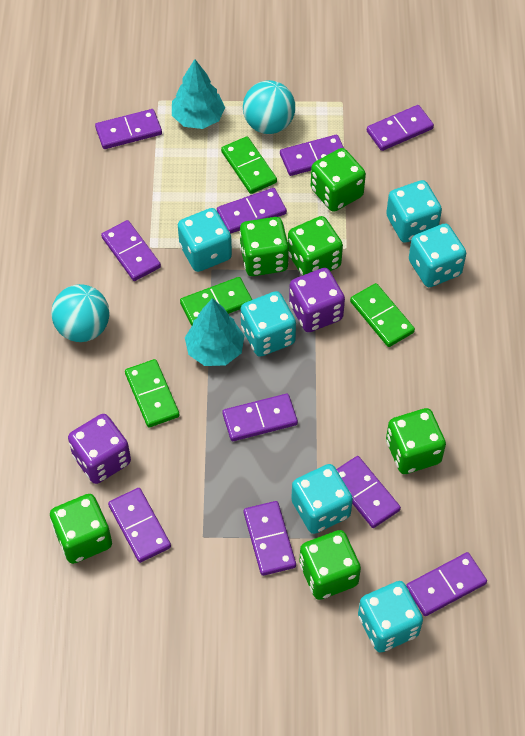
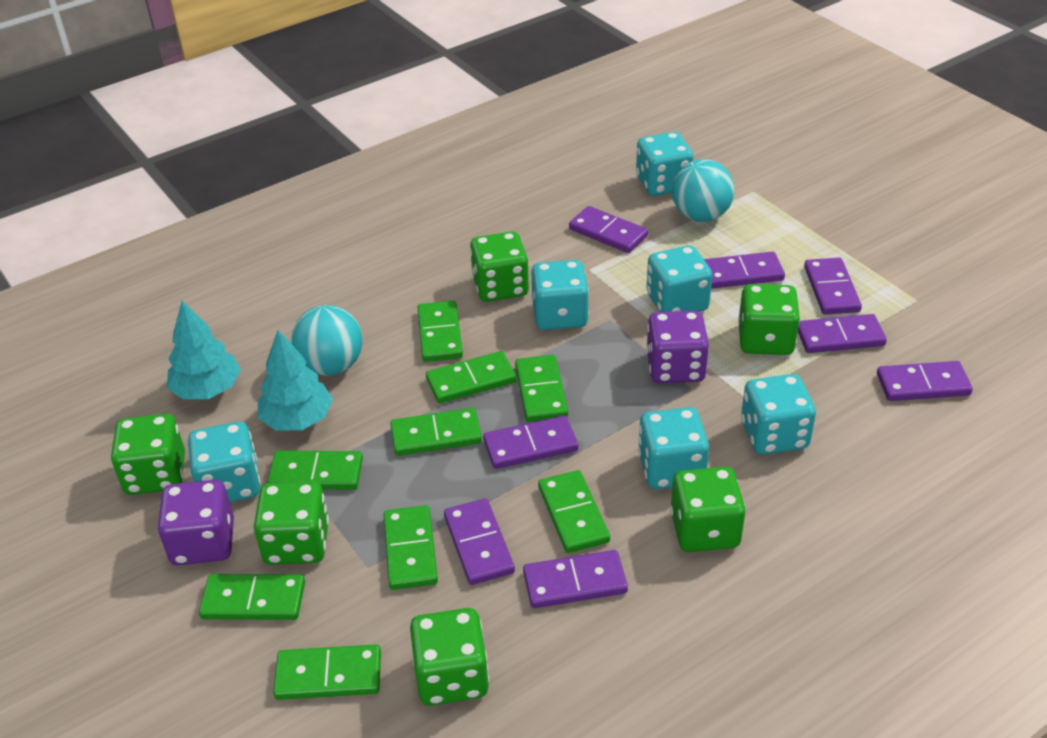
green domino: [125,359,180,428] [180,277,252,325] [221,136,277,194] [350,283,415,347] = 4 -> [199,574,305,620] [267,450,363,490] [273,644,381,700] [383,505,438,590] [390,408,482,456] [417,301,463,362] [426,351,516,404] [515,355,568,422] [538,470,610,553] = 9
purple domino: [95,109,162,149] [101,220,161,281] [108,488,171,563] [217,188,287,234] [222,394,298,441] [244,501,296,576] [280,135,344,176] [336,456,401,528] [367,105,434,151] [406,552,487,616] = 10 -> [444,499,515,585] [483,416,578,469] [523,550,628,608] [569,206,648,253] [704,252,785,288] [798,314,887,353] [804,258,862,315] [877,361,973,401] = 8

